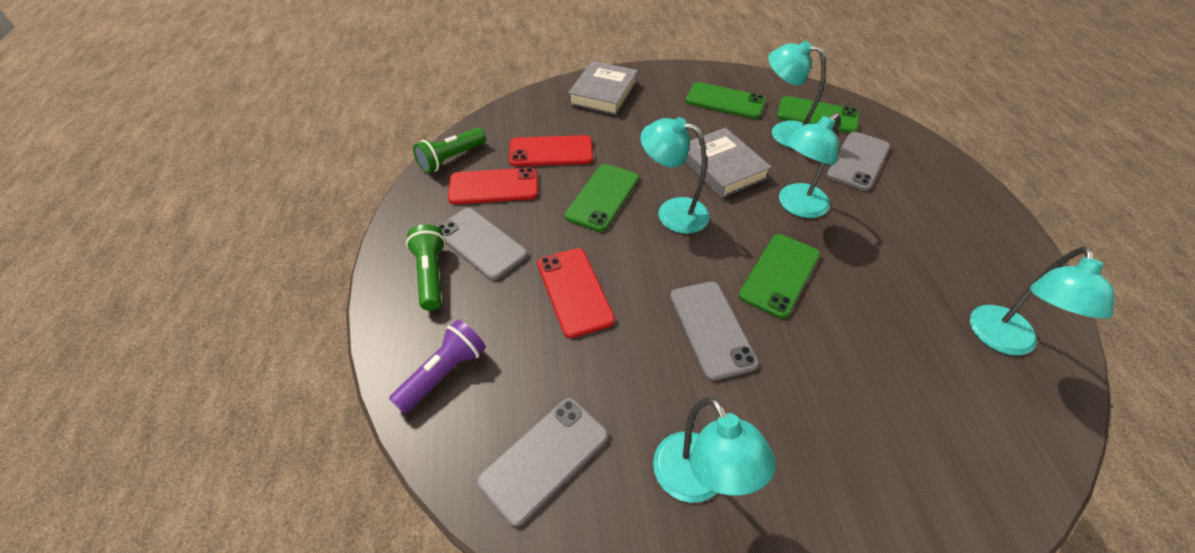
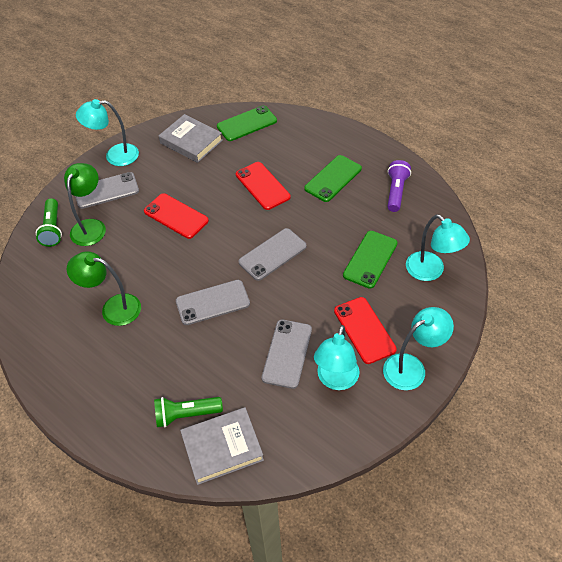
green lamp: none = 0 -> [64,163,106,246] [67,251,141,326] = 2
green phone: [565,164,639,232] [685,82,766,119] [739,234,820,319] [777,96,859,133] = 4 -> [217,105,277,141] [304,155,362,202] [343,231,398,289] = 3
turquoise lamp: [640,117,710,234] [653,397,776,503] [768,41,826,148] [779,113,840,218] [970,246,1114,356] = 5 -> [76,99,139,166] [314,325,359,390] [383,307,454,390] [406,214,470,281] = 4

